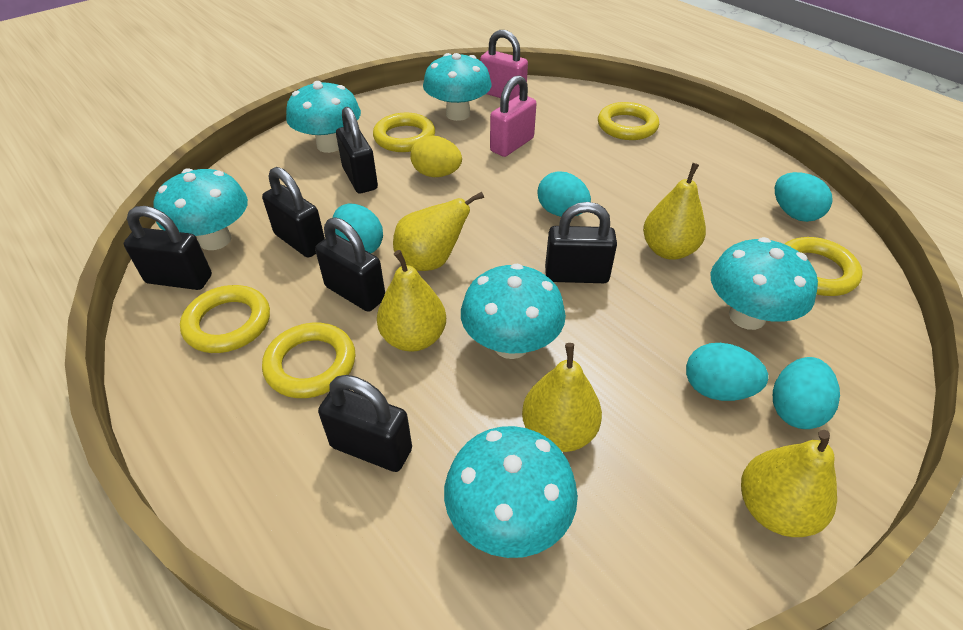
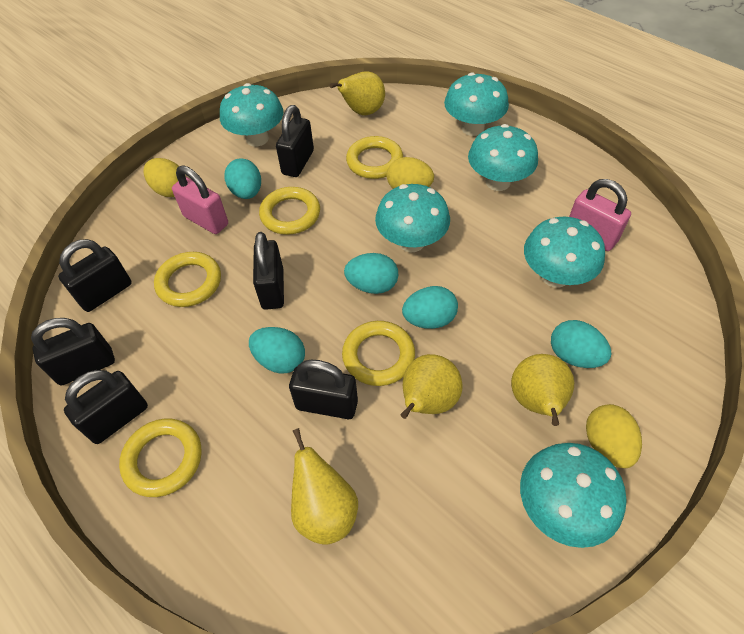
yellow egg: [410,136,462,177] = 1 -> [143,158,186,197] [387,157,434,189] [586,404,642,468] = 3
yellow pear: [377,250,446,352] [393,192,484,271] [522,343,602,452] [643,163,706,260] [741,430,837,537] = 5 -> [291,428,358,545] [330,71,385,115] [401,354,463,419] [511,354,574,426] = 4

